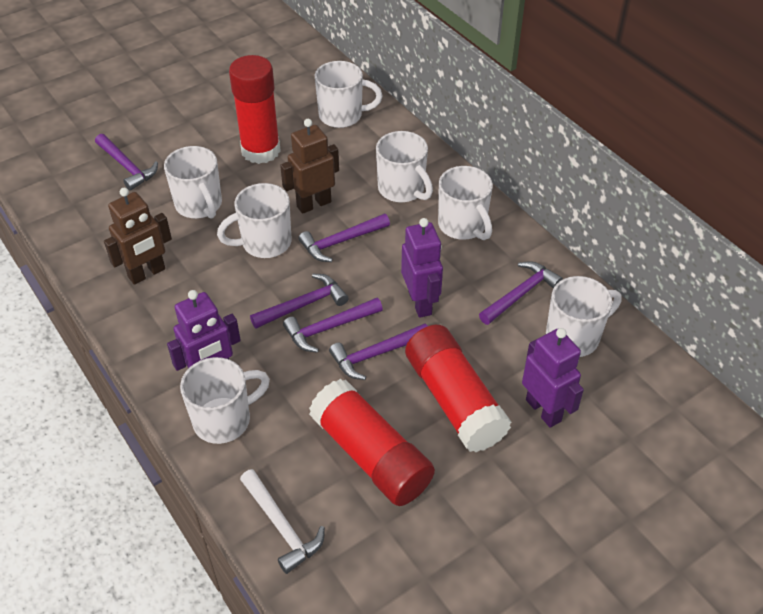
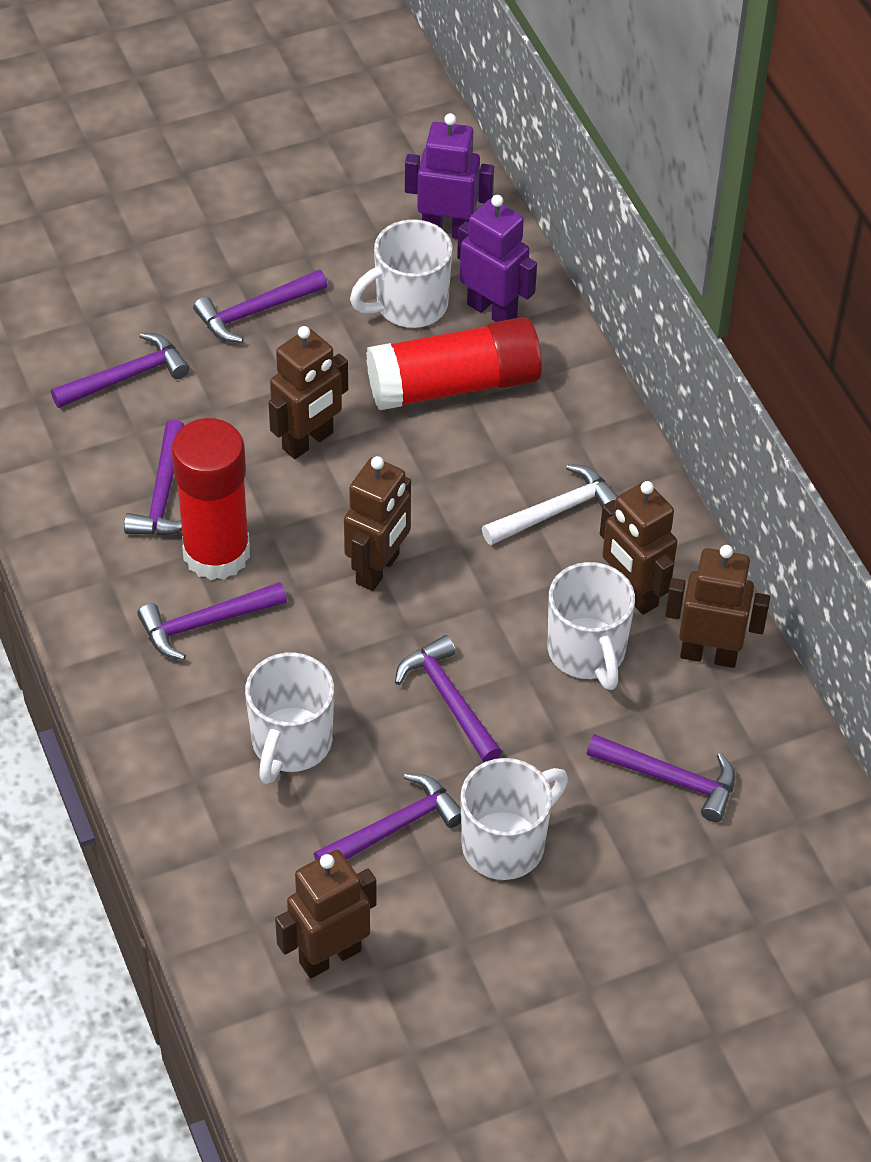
brown robot: [104,188,172,285] [280,119,339,214] = 2 -> [269,326,348,459] [275,850,376,978] [344,456,411,591] [600,481,677,615] [665,545,770,668] = 5
purple hammer: [95,134,158,191] [250,274,348,329] [283,298,383,353] [298,214,390,262] [329,323,427,380] [479,261,563,325] = 6 -> [51,333,190,408] [124,420,185,535] [137,582,287,660] [193,270,327,343] [314,773,461,860] [395,635,502,762] [587,734,735,822] = 7
purple robot: [167,290,241,371] [401,218,443,318] [522,328,584,428] = 3 -> [405,113,494,239] [457,195,537,322] = 2
red glue stick: [229,55,281,164] [309,379,435,506] [405,325,511,452] = 3 -> [172,418,250,580] [366,317,542,410] = 2
white mug: [164,146,222,219] [180,357,270,444] [217,183,291,258] [315,61,383,128] [376,131,433,203] [438,166,493,240] [546,276,621,357] = 7 -> [245,653,334,784] [350,219,453,328] [460,758,568,880] [547,562,635,690] = 4

